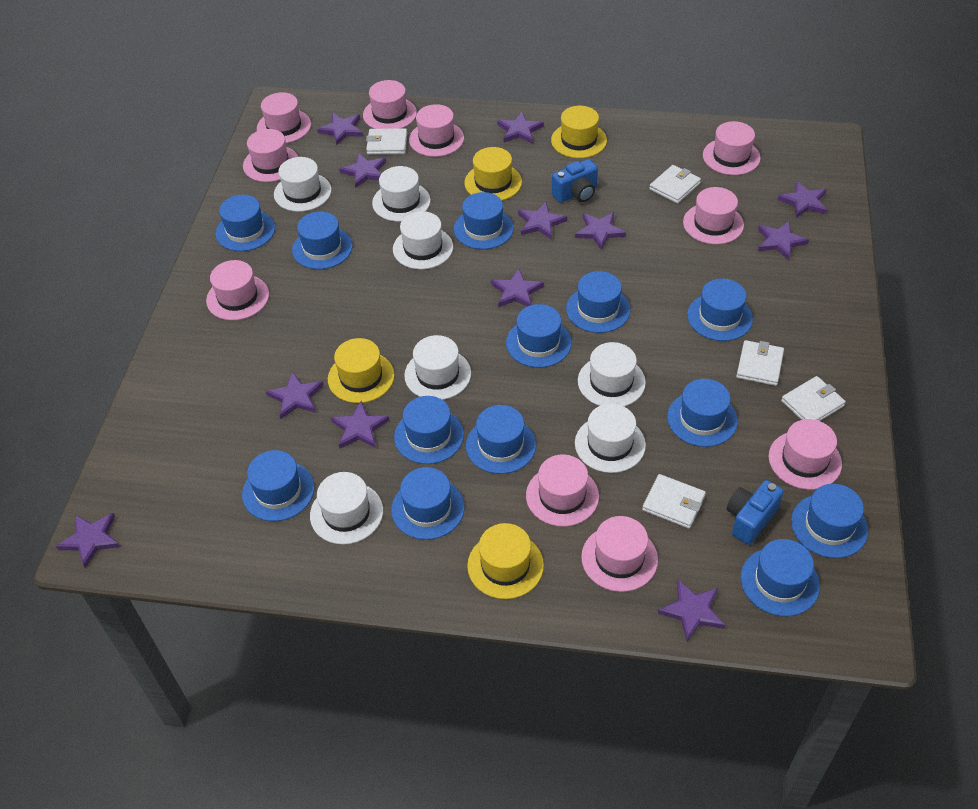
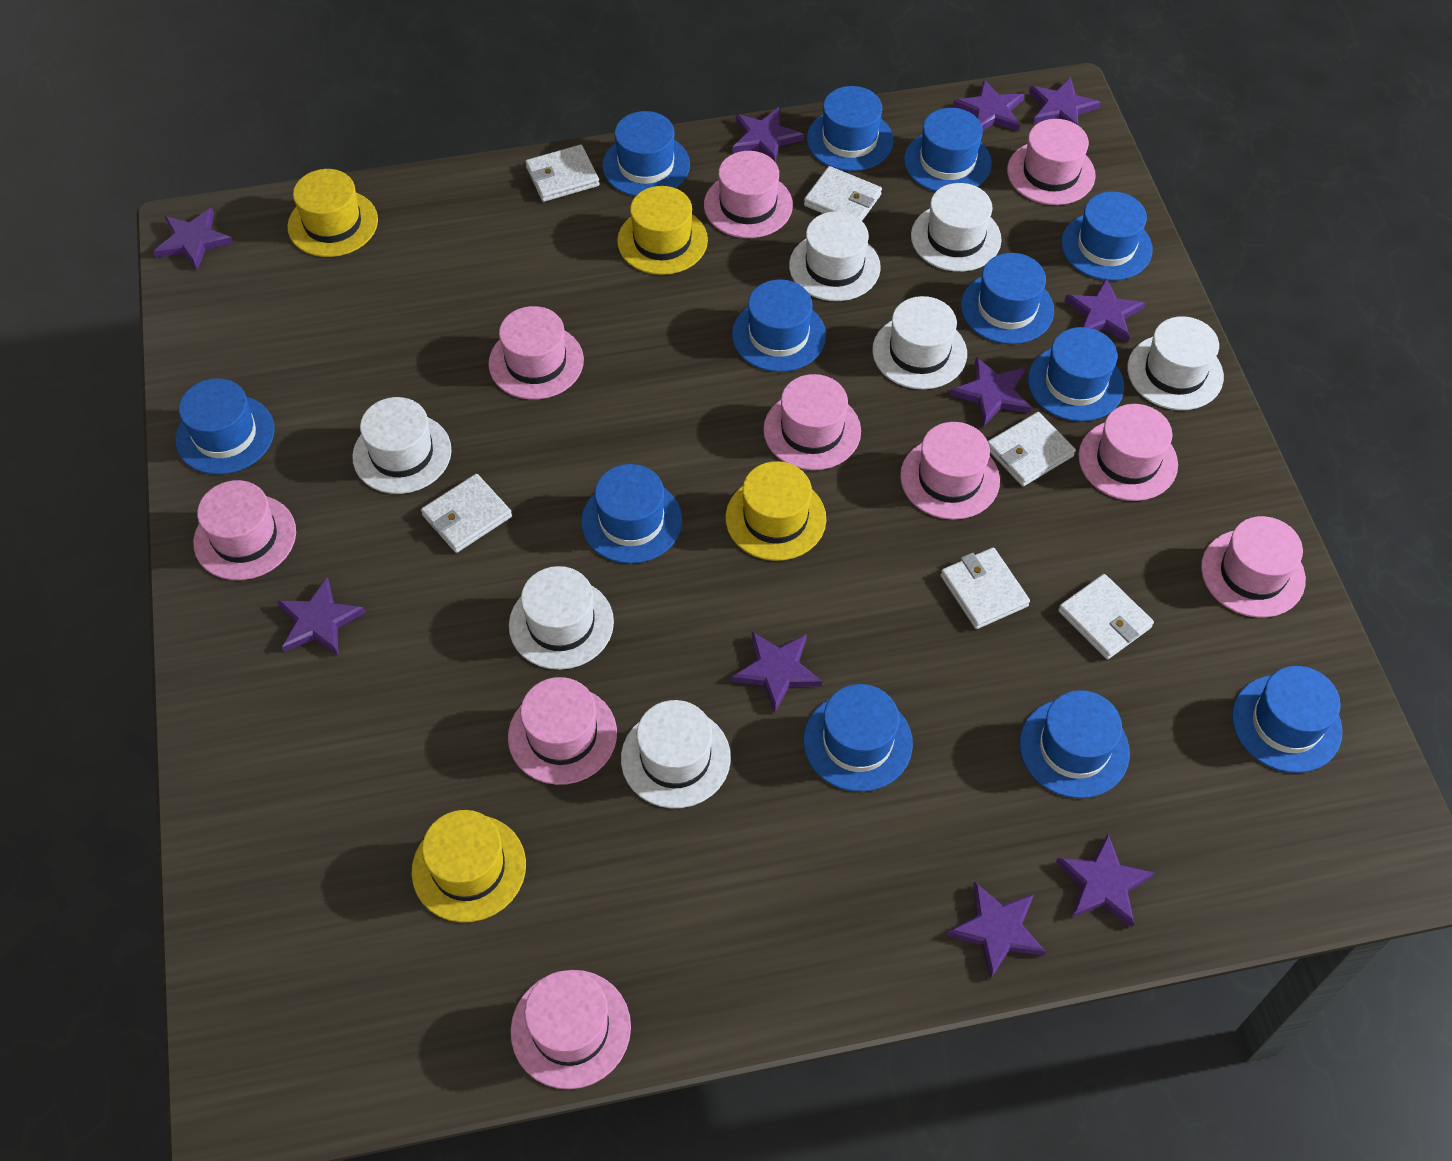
blue camera: [552,159,598,203] [727,480,784,545] = 2 -> none = 0
blue hat: [216,195,275,251] [242,450,315,521] [292,212,353,269] [391,467,465,540] [394,396,464,464] [454,192,514,249] [466,405,536,474] [506,304,572,368] [566,271,630,333] [667,379,738,447] [687,279,753,341] [740,539,820,616] [791,484,868,558] = 13 -> [175,378,275,475] [581,464,682,564] [602,111,690,196] [732,279,826,372] [803,684,913,792] [807,86,893,171] [904,108,992,192] [961,253,1054,344] [1020,690,1130,798] [1028,327,1124,422] [1061,191,1153,281] [1232,666,1343,773] = 12
purple star: [56,513,121,568] [266,371,324,419] [317,113,363,145] [331,401,389,448] [339,153,386,188] [491,268,544,307] [497,112,544,144] [518,202,567,239] [575,212,626,250] [658,580,725,641] [758,221,809,260] [777,181,827,218] = 12 -> [153,208,233,270] [277,578,366,656] [731,632,822,713] [733,107,804,162] [947,882,1046,980] [950,357,1031,426] [953,80,1025,131] [1029,77,1101,125] [1056,834,1155,927] [1065,278,1145,343] = 10
white wallet: [366,128,407,155] [642,474,706,529] [649,165,701,204] [736,340,784,386] [781,376,846,421] = 5 -> [421,474,512,553] [525,145,600,202] [804,166,882,221] [941,547,1030,629] [988,412,1076,486] [1058,574,1154,659] = 6

